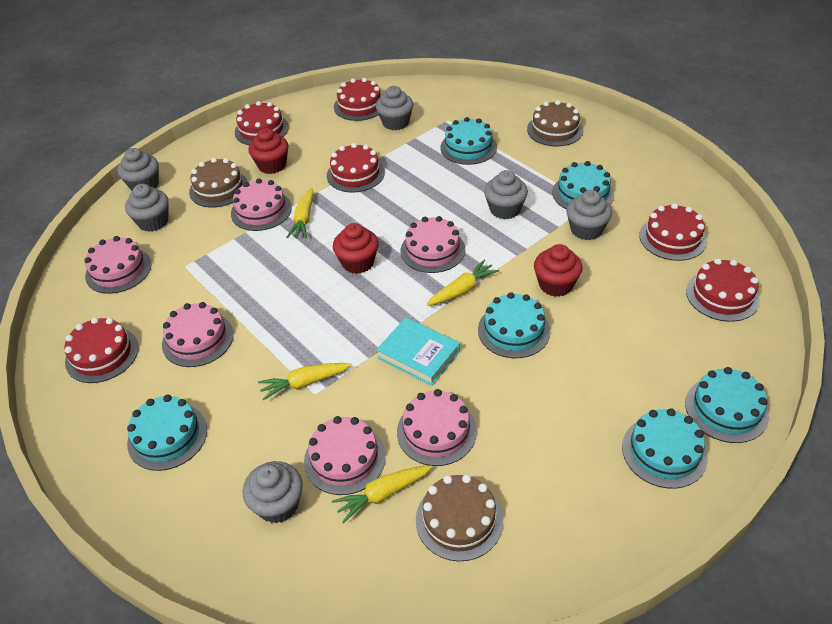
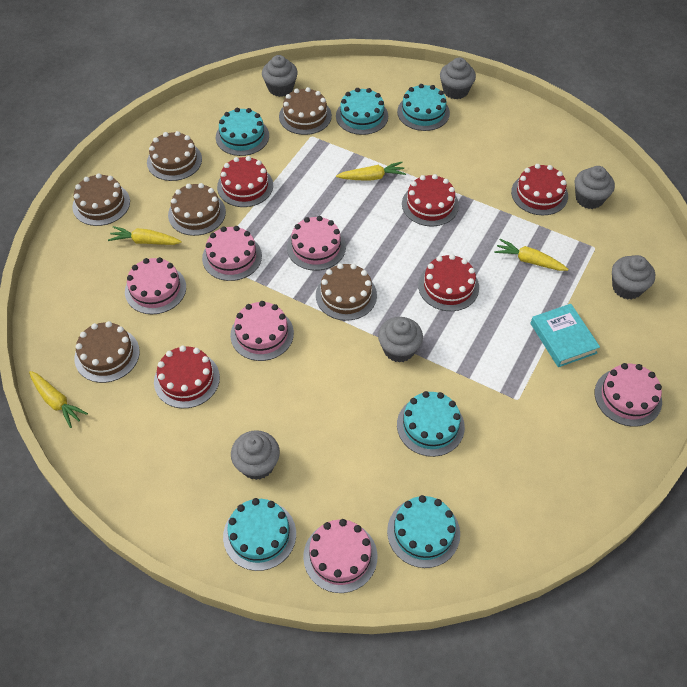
brown cake: [189,158,248,208] [416,474,503,561] [527,100,583,146] = 3 -> [72,173,130,226] [74,321,140,383] [147,131,202,181] [168,183,226,236] [279,87,332,135] [316,263,377,321] = 6
red cake: [64,317,139,383] [235,101,289,145] [327,143,385,193] [334,78,381,121] [639,203,707,261] [686,258,760,322] = 6 -> [154,346,220,408] [217,156,273,207] [402,174,459,226] [418,254,479,311] [511,164,568,215] = 5
red cupcake: [248,128,288,174] [333,223,379,274] [534,244,583,297] = 3 -> none = 0

